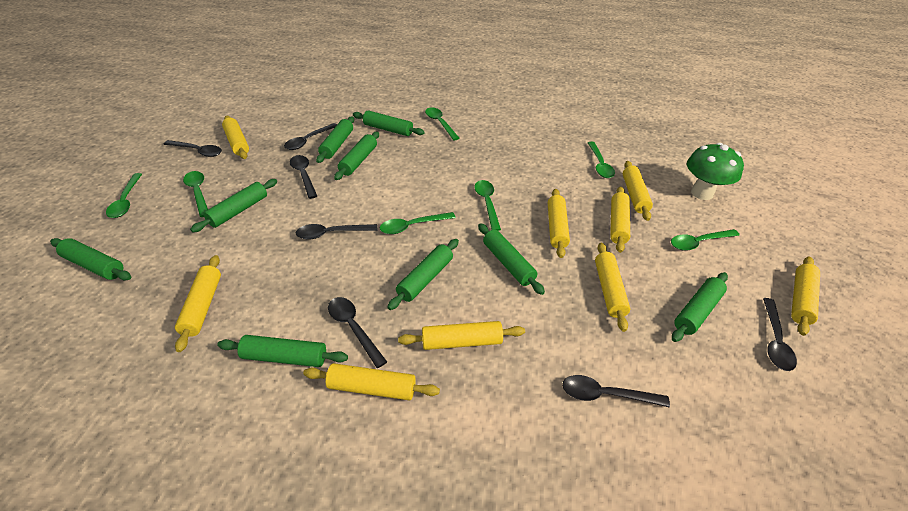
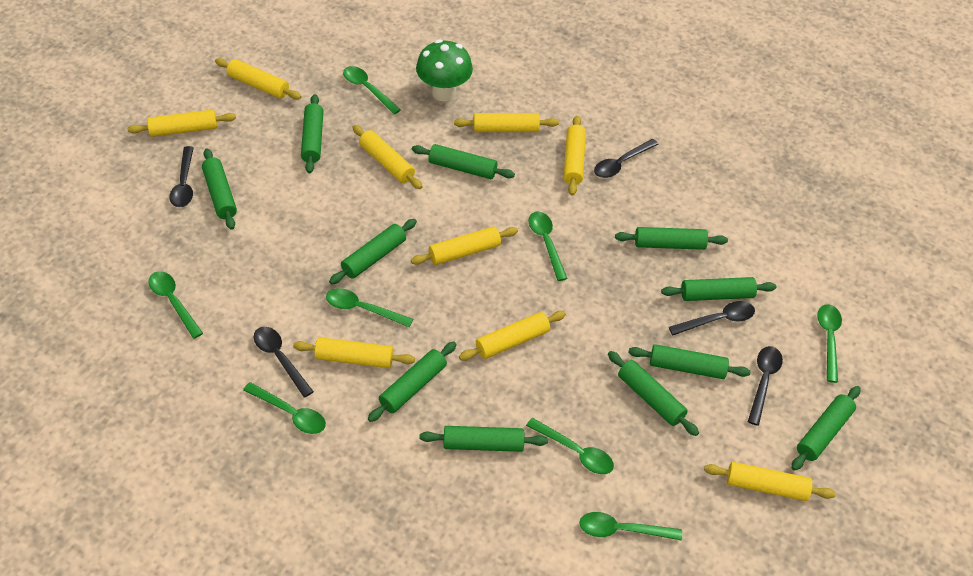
black spoon: [163,140,222,157] [284,123,337,150] [290,155,317,199] [296,224,378,239] [328,297,387,368] [562,375,670,408] [763,298,797,371] = 7 -> [169,146,194,207] [254,327,314,398] [594,139,659,178] [669,301,755,335] [748,346,783,426] = 5
green rolling pin: [50,238,131,280] [190,179,277,232] [217,335,348,367] [316,116,354,163] [334,132,379,180] [353,110,425,136] [387,239,459,310] [478,223,545,295] [672,272,728,342] = 9 -> [202,148,237,230] [301,94,324,173] [329,219,417,284] [368,341,457,422] [412,144,515,179] [420,426,548,452] [608,351,699,436] [615,227,728,250] [628,344,750,379] [661,277,776,301] [791,386,861,471] = 11
green spoon: [106,173,142,218] [183,171,208,217] [380,212,456,234] [425,107,460,140] [474,180,501,231] [588,142,615,178] [671,229,740,251] = 7 -> [148,271,203,339] [243,382,326,434] [326,288,413,327] [343,66,401,114] [526,418,614,474] [529,212,568,281] [579,512,682,541] [817,304,842,383] = 8

